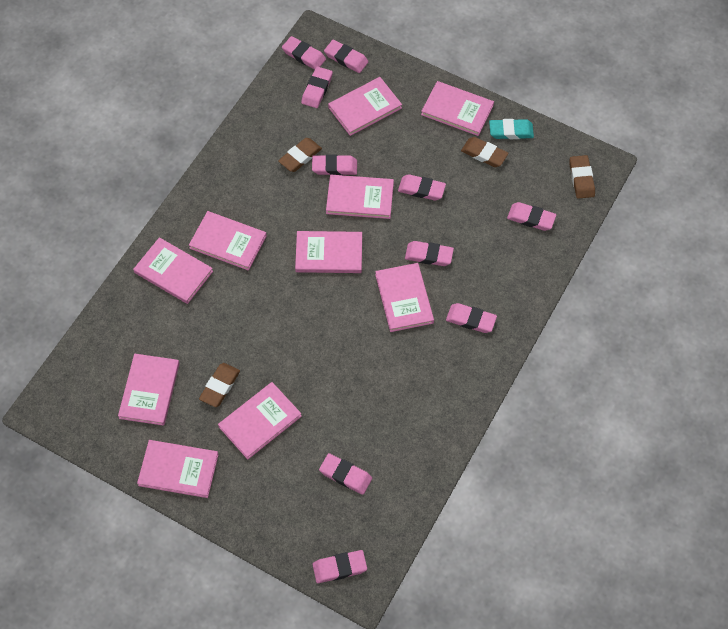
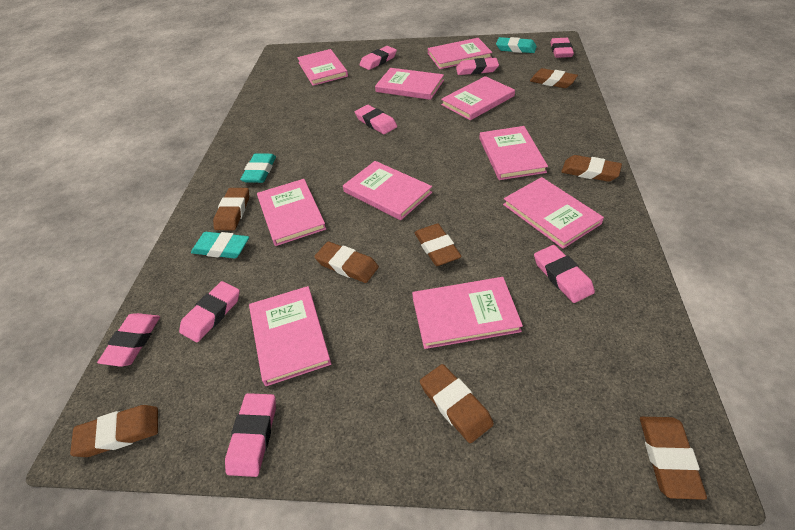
brown eraser: [199,363,240,407] [278,138,322,172] [461,137,509,167] [570,155,595,199] = 4 -> [70,405,158,457] [213,188,249,230] [314,242,379,283] [415,224,462,266] [420,364,494,443] [530,68,578,88] [561,155,622,182] [640,417,707,500] = 8
pink eraser: [282,36,326,70] [301,67,333,108] [312,154,357,175] [313,550,367,583] [319,453,372,495] [324,40,369,73] [398,174,446,201] [405,241,454,266] [446,303,497,333] [507,202,556,231] = 10 -> [97,313,160,367] [179,281,240,342] [225,393,276,477] [355,105,397,134] [359,46,397,70] [456,58,499,75] [534,245,595,303] [550,38,574,58] = 8
turquoise eraser: [489,119,534,139] = 1 -> [191,232,249,258] [240,153,276,183] [496,37,537,53] = 3

